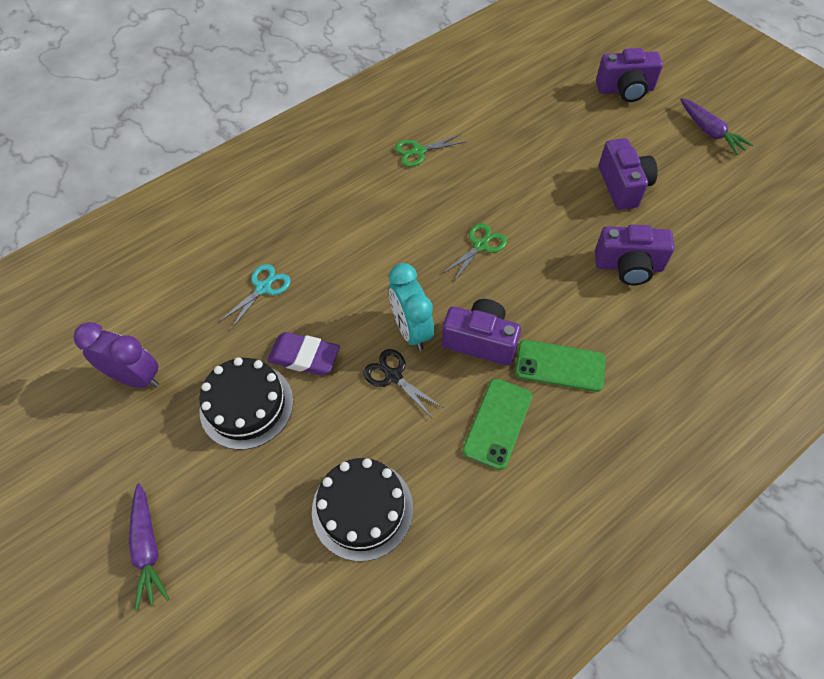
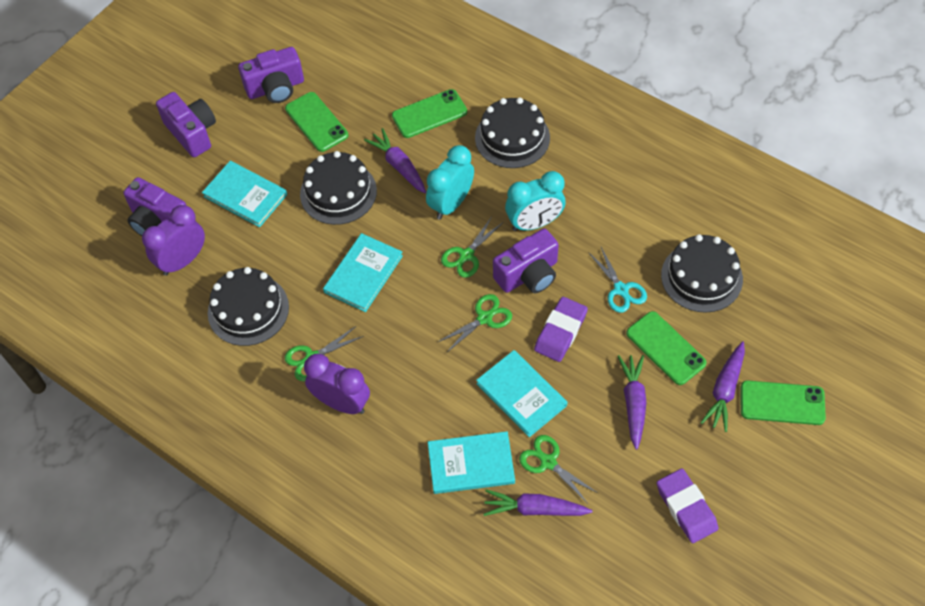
black cake: [199,357,293,450] [312,458,413,561] = 2 -> [208,267,289,346] [300,151,377,225] [475,97,550,168] [661,234,743,313] = 4
black scissors: [363,349,443,418] = 1 -> none = 0
green phone: [462,379,532,470] [515,340,606,392] = 2 -> [285,92,348,152] [392,89,467,138] [626,311,707,385] [740,380,826,425] = 4
green scissors: [395,134,465,167] [442,223,507,283] = 2 -> [285,326,364,381] [438,294,512,353] [441,218,502,278] [519,435,598,504] = 4
purple carrot: [129,483,169,611] [680,98,753,155] = 2 -> [364,128,426,193] [484,489,593,516] [618,355,647,450] [701,341,745,432] = 4
purple clock: [73,322,159,388] = 1 -> [142,205,205,276] [304,354,370,414] = 2
purple eraser: [267,332,340,375] = 1 -> [534,297,588,362] [657,468,718,543] = 2
turquoise book: none = 0 -> [202,161,287,227] [323,233,403,312] [428,431,515,494] [476,350,567,437] = 4
turquoise clock: [389,263,434,351] = 1 -> [426,145,474,220] [505,171,565,231] = 2

